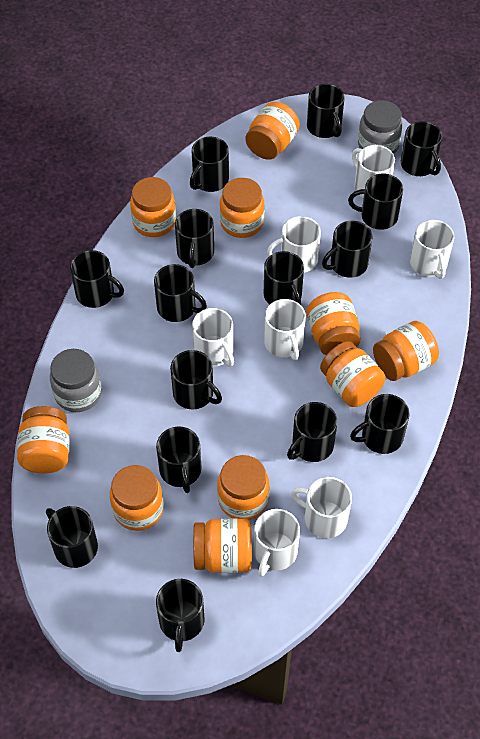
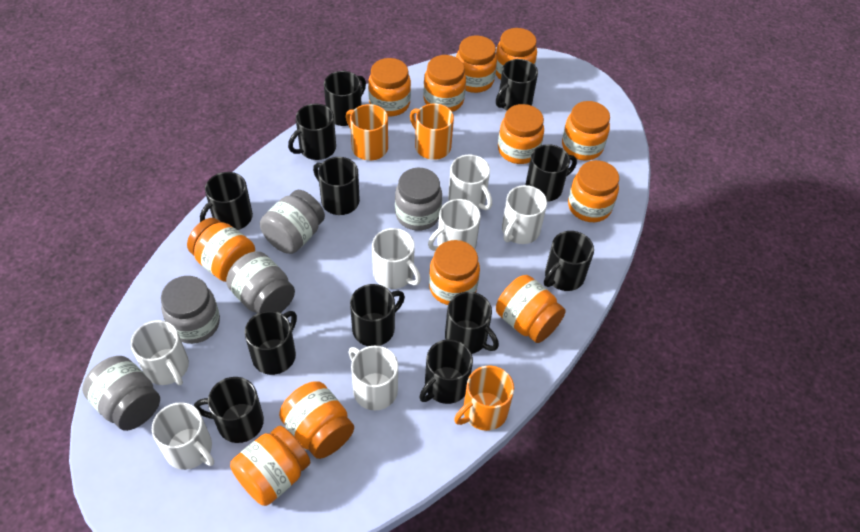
black mug: [46,506,98,568] [70,250,124,308] [154,264,207,322] [156,426,202,493] [156,579,205,652] [170,350,222,409] [175,209,214,268] [190,137,229,192] [264,251,304,305] [287,402,337,462] [307,84,345,138] [322,221,373,278] [348,174,403,230] [350,394,410,454] [401,121,442,176] = 15 -> [194,377,264,443] [200,172,253,230] [245,311,297,375] [288,103,336,160] [313,157,360,215] [324,71,366,126] [350,284,405,346] [419,339,473,404] [445,292,499,354] [496,59,538,111] [526,144,577,202] [544,231,594,291] = 12
grey jar: [50,349,102,412] [358,100,403,154] = 2 -> [82,356,160,431] [161,276,220,344] [226,251,295,314] [260,190,325,254] [395,168,442,231] = 5
orange jar: [17,406,70,474] [110,465,164,531] [130,177,176,237] [193,518,252,573] [217,455,270,520] [220,178,264,238] [246,102,300,160] [306,292,361,355] [320,341,386,407] [373,321,439,381] = 10 -> [187,218,255,282] [230,426,311,506] [279,382,354,459] [368,58,411,116] [423,55,466,112] [429,240,480,305] [456,36,497,93] [496,28,537,80] [496,275,565,343] [498,104,544,164] [562,101,610,161] [568,160,619,222] = 12
orange mug: none = 0 -> [346,104,388,161] [410,104,454,160] [454,365,514,431] = 3

